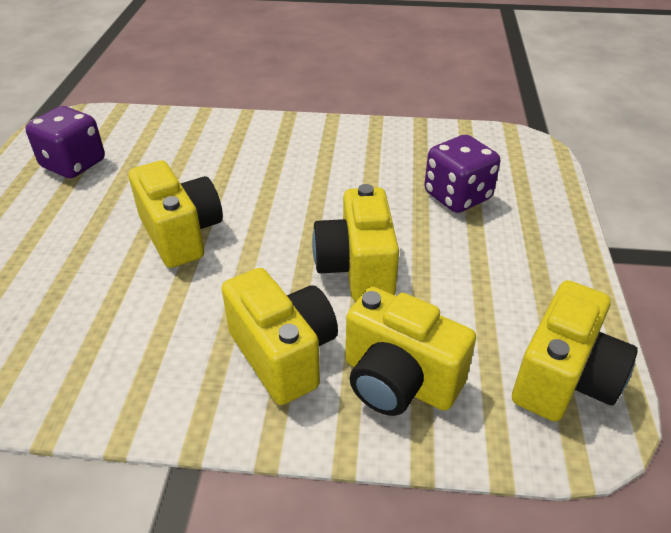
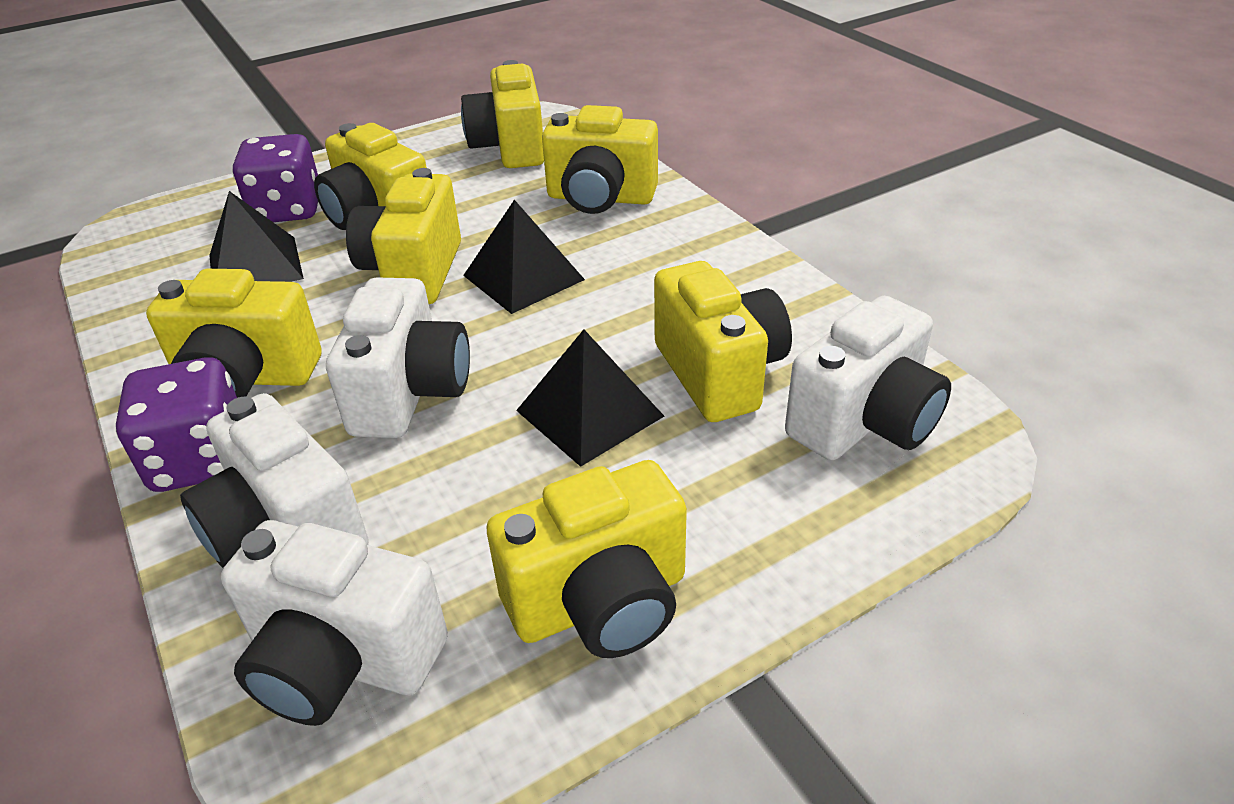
black pyramid: none = 0 -> [209,191,304,282] [463,200,585,314] [516,330,664,467] = 3
white camera: none = 0 -> [180,393,369,568] [221,520,448,726] [326,277,470,438] [785,296,951,460] = 4
yellow camera: [129,160,223,268] [221,268,338,405] [312,184,399,301] [346,287,476,416] [512,280,638,422] = 5 -> [146,269,322,398] [314,123,427,230] [346,168,461,304] [461,60,544,168] [486,460,687,658] [542,105,658,214] [654,261,792,422] = 7

